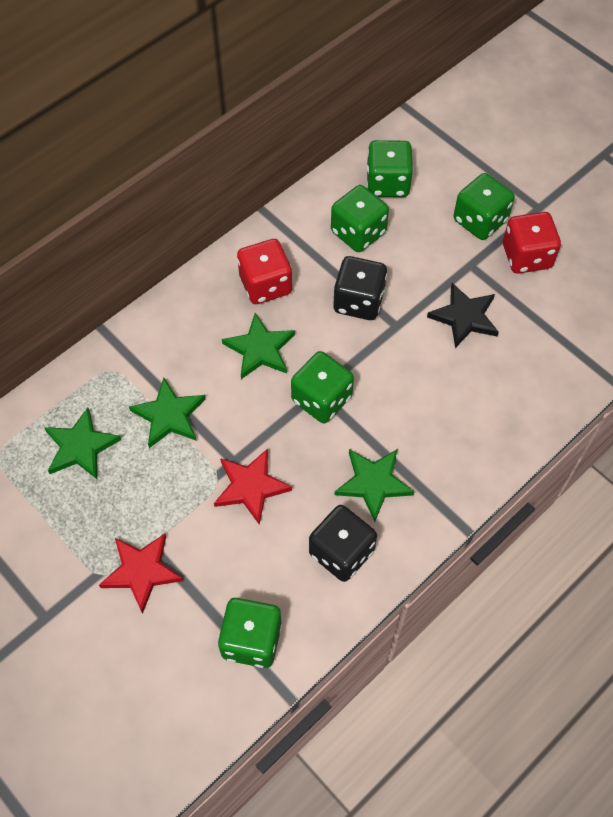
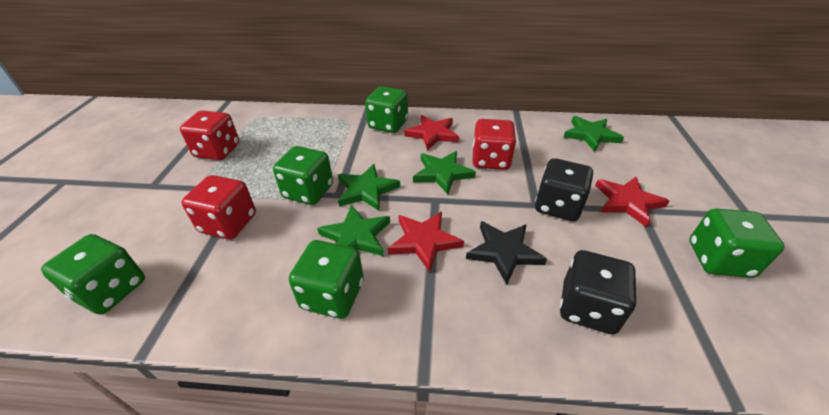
red dice: [237,239,292,304] [503,212,561,274] = 2 -> [180,110,239,160] [181,175,256,239] [473,119,516,170] = 3
red star: [99,534,183,614] [214,449,292,525] = 2 -> [388,212,464,272] [404,115,459,150] [595,177,669,227] = 3

